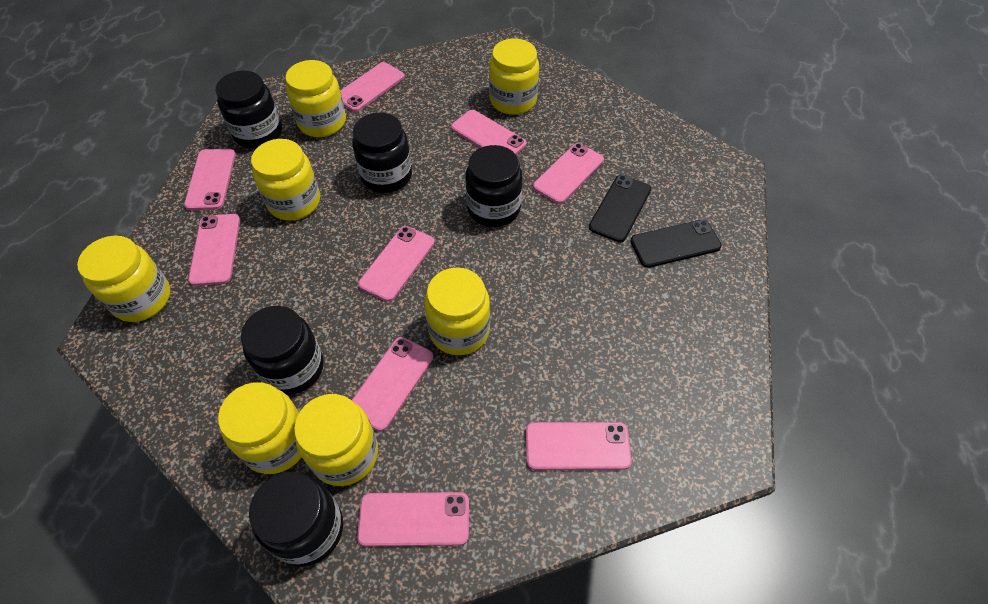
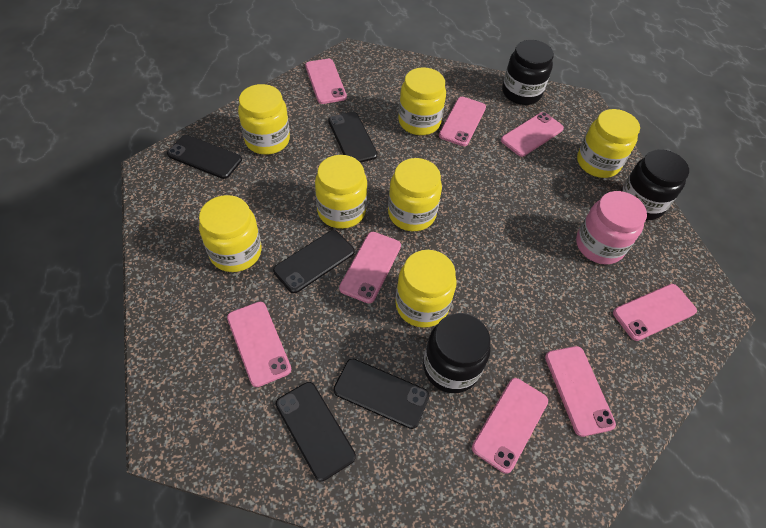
black jar: [216,71,282,149] [241,306,324,395] [249,472,343,567] [352,113,412,193] [465,145,523,227] = 5 -> [423,313,491,393] [502,40,554,105] [620,149,689,220] = 3
black phone: [589,175,651,243] [630,220,722,268] = 2 -> [167,135,242,179] [273,230,354,293] [276,382,356,481] [328,112,378,163] [333,359,430,429] = 5
pink jar: none = 0 -> [576,191,647,265] = 1
pink phone: [184,149,236,210] [188,214,240,286] [340,62,405,112] [352,337,433,431] [357,492,469,546] [358,226,435,302] [451,110,526,155] [526,422,632,470] [533,143,604,204] = 9 -> [227,302,291,387] [305,59,347,104] [339,232,401,303] [439,97,486,146] [472,378,548,474] [501,112,564,157] [545,346,616,437] [613,284,697,341] = 8

